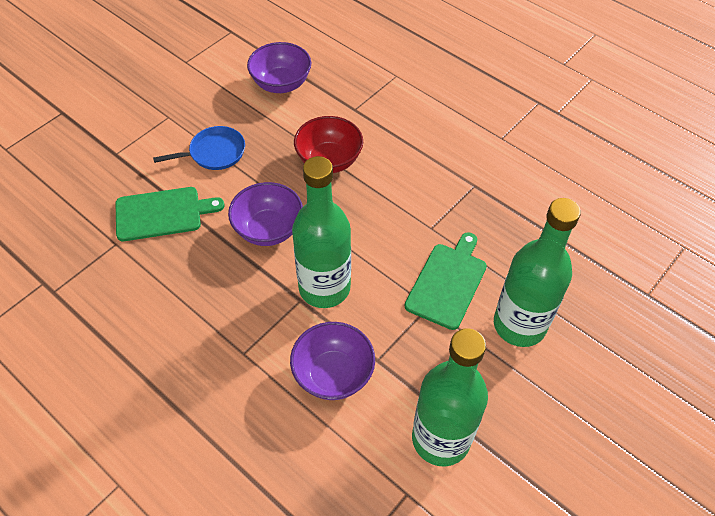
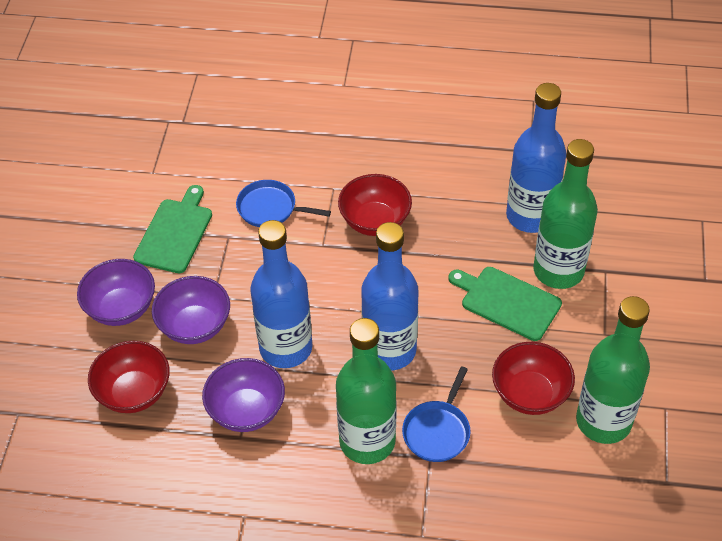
blue bottle: none = 0 -> [251,220,312,368] [361,222,418,371] [506,83,566,233] = 3
blue pan: [153,126,245,170] = 1 -> [236,180,331,227] [402,366,471,462] = 2
red bowl: [294,116,363,173] = 1 -> [88,341,170,413] [338,174,412,236] [492,342,575,415] = 3

